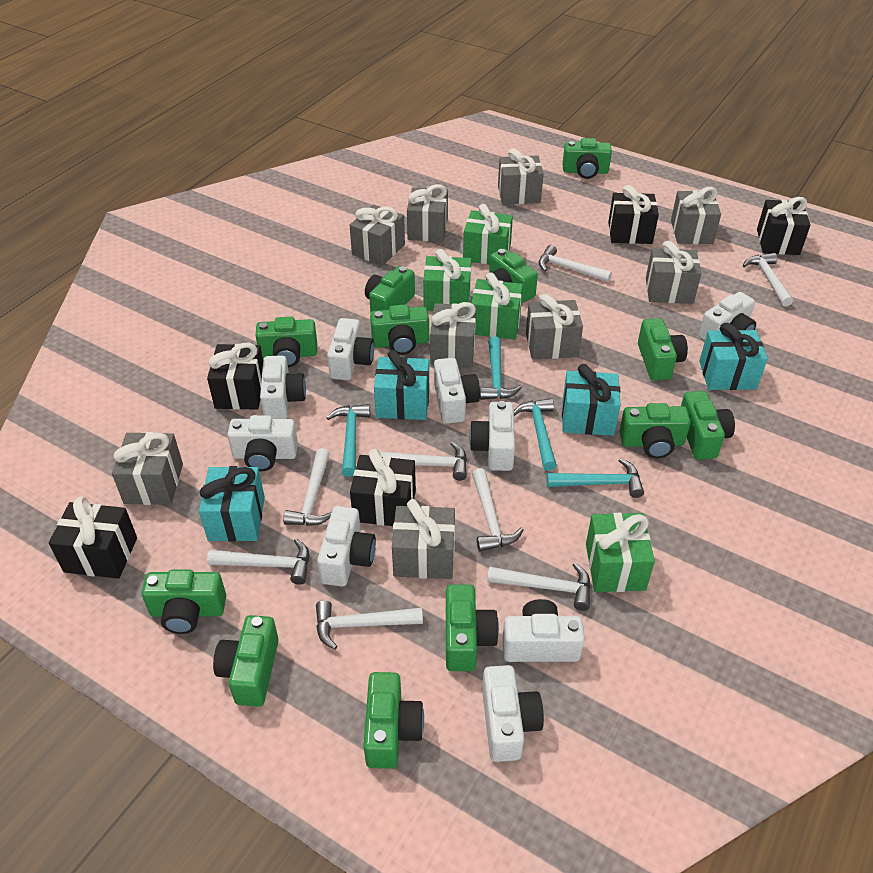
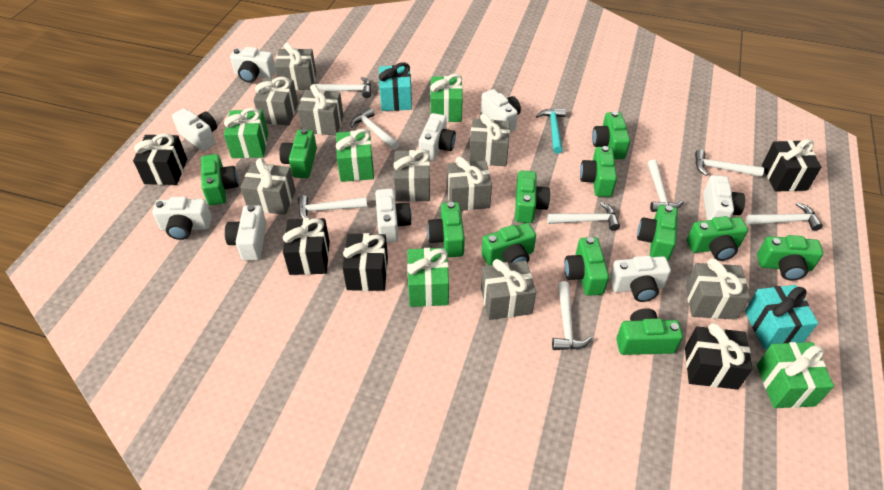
green gift: [423,249,471,311] [463,204,513,264] [471,273,523,340] [586,513,655,592] = 4 -> [224,108,268,158] [336,129,374,182] [407,248,449,307] [430,74,463,122] [757,342,834,408] = 5
turquoise gift: [199,466,265,541] [374,350,429,420] [562,364,621,436] [699,323,768,390] = 4 -> [379,63,412,111] [745,285,818,349] = 2
turquoise hammer: [326,404,370,477] [480,337,522,400] [514,398,557,471] [547,458,644,498] = 4 -> [536,108,566,154] = 1

